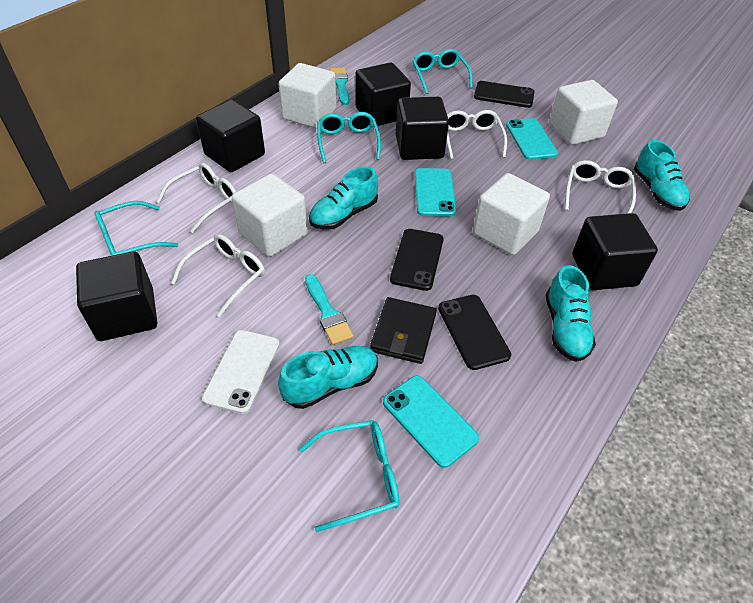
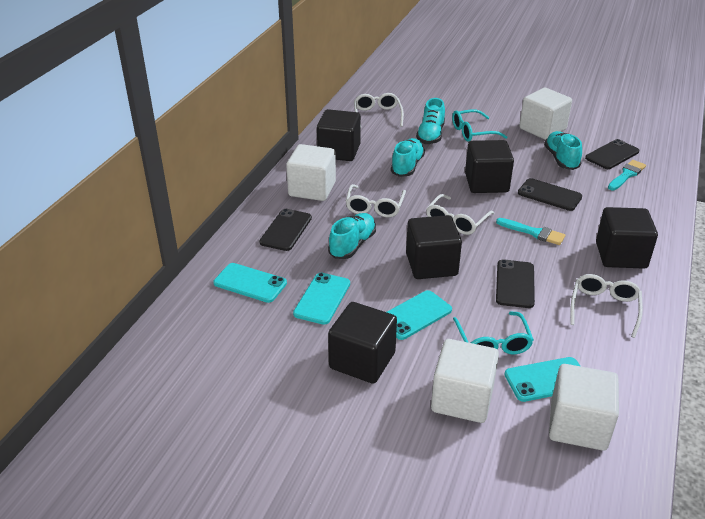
black phone: [390,229,444,291] [438,295,511,370] [474,81,534,108] = 3 -> [259,209,312,251] [496,259,535,308] [518,178,582,211] [585,139,639,169] = 4
black wallet: [370,297,437,364] = 1 -> none = 0
turquoise glasses: [95,201,178,256] [299,420,400,532] [317,112,381,163] [412,49,472,94] = 4 -> [452,109,507,142] [453,311,534,354] = 2
turquoise phone: [383,376,479,468] [415,168,456,217] [506,118,558,160] = 3 -> [213,263,287,303] [293,273,350,325] [387,290,452,340] [504,357,580,402] = 4
white phone: [202,330,280,414] = 1 -> none = 0

